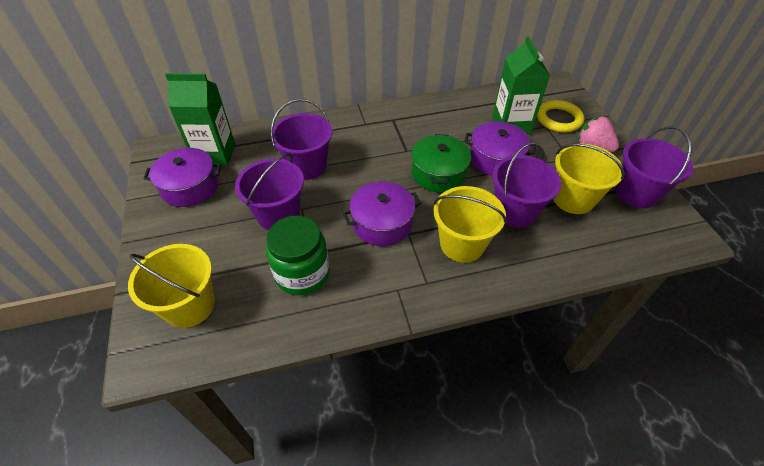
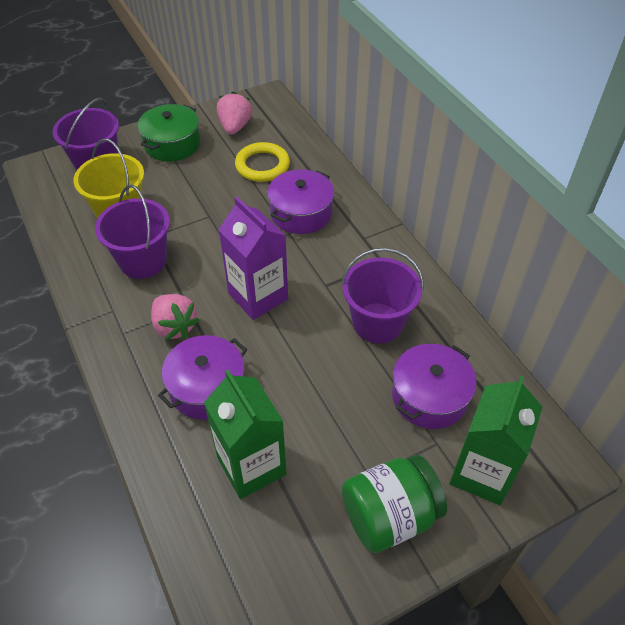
pink strawberry: [577,115,619,152] = 1 -> [151,294,199,340] [217,91,252,135] = 2
purple bucket: [235,153,304,230] [270,99,332,180] [492,142,562,228] [615,126,693,208] = 4 -> [53,98,119,171] [95,185,170,279] [341,248,424,343] = 3
purple carton: none = 0 -> [219,197,288,320] = 1
yellow bucket: [128,244,215,328] [433,186,507,263] [553,143,625,214] = 3 -> [74,138,144,219] = 1

